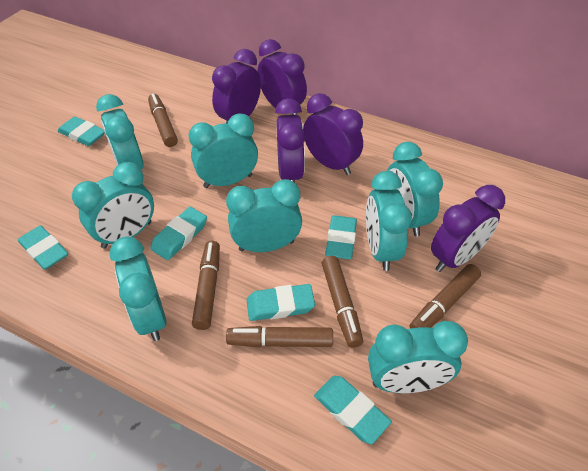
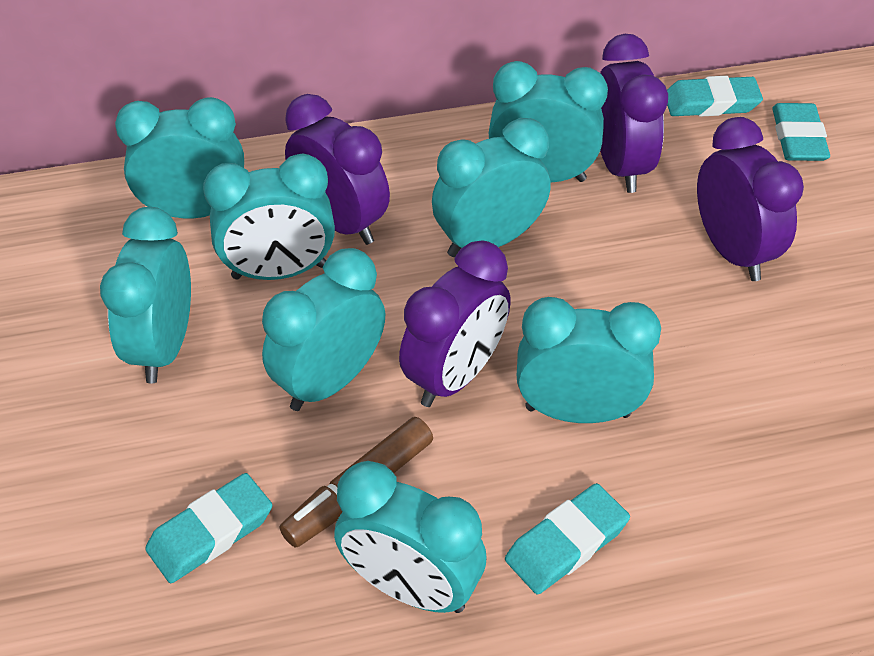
brown marker: [148,93,178,147] [192,241,220,330] [226,326,333,348] [322,256,363,348] [410,264,481,328] = 5 -> [280,417,433,548] = 1
purple clock: [212,49,261,123] [258,39,307,115] [275,98,305,183] [303,93,363,175] [431,185,505,272] = 5 -> [285,94,390,245] [399,241,511,407] [600,34,668,193] [697,117,804,281] = 4
turquoise eraser: [18,225,68,270] [58,117,105,146] [150,207,207,260] [247,284,315,321] [314,376,392,444] [325,215,357,259] = 6 -> [145,473,272,583] [505,483,630,594] [667,76,763,117] [772,103,830,161] = 4

